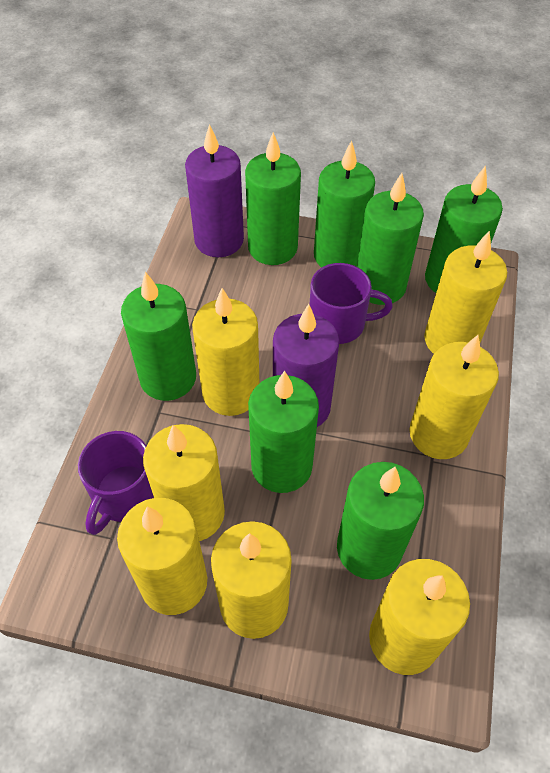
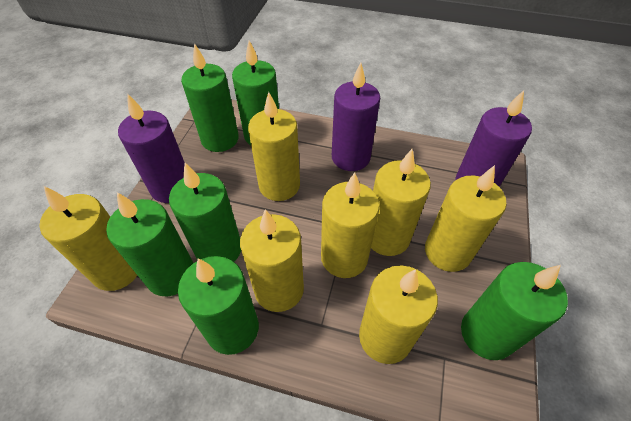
green candle: [121,272,196,401] [245,132,301,265] [248,371,319,493] [314,140,375,268] [337,462,424,580] [357,173,424,305] [425,165,503,293] = 7 -> [106,192,193,296] [169,163,241,262] [178,256,259,355] [181,43,239,152] [232,41,279,145] [461,262,568,360] = 6
purple candle: [185,124,244,257] [273,304,340,427] = 2 -> [118,93,185,203] [332,63,380,171] [455,90,532,187] = 3
purple mug: [78,431,154,535] [310,263,393,344] = 2 -> none = 0

